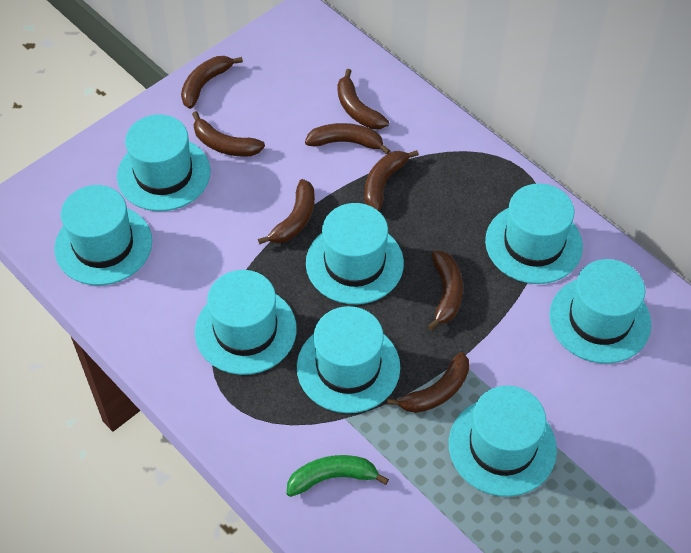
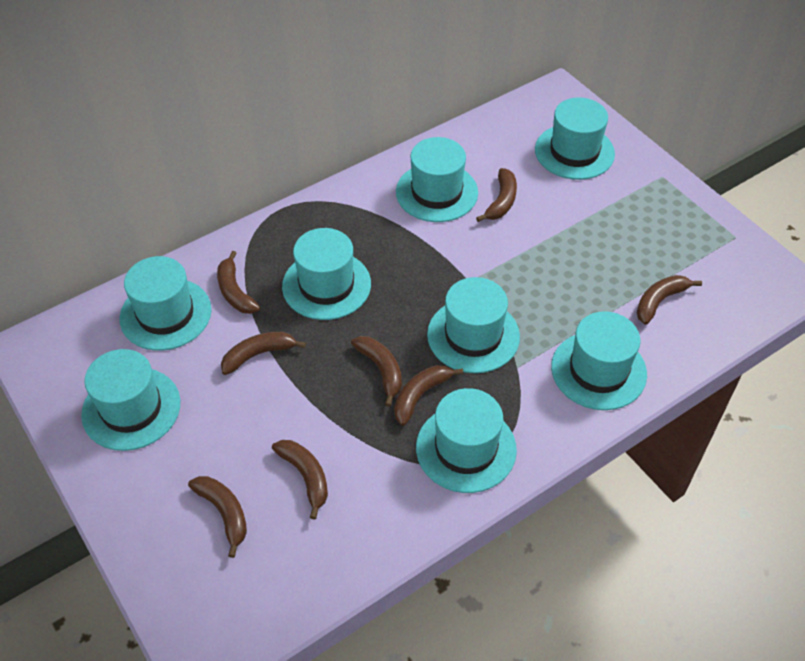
green banana: [287,455,389,497] = 1 -> none = 0

